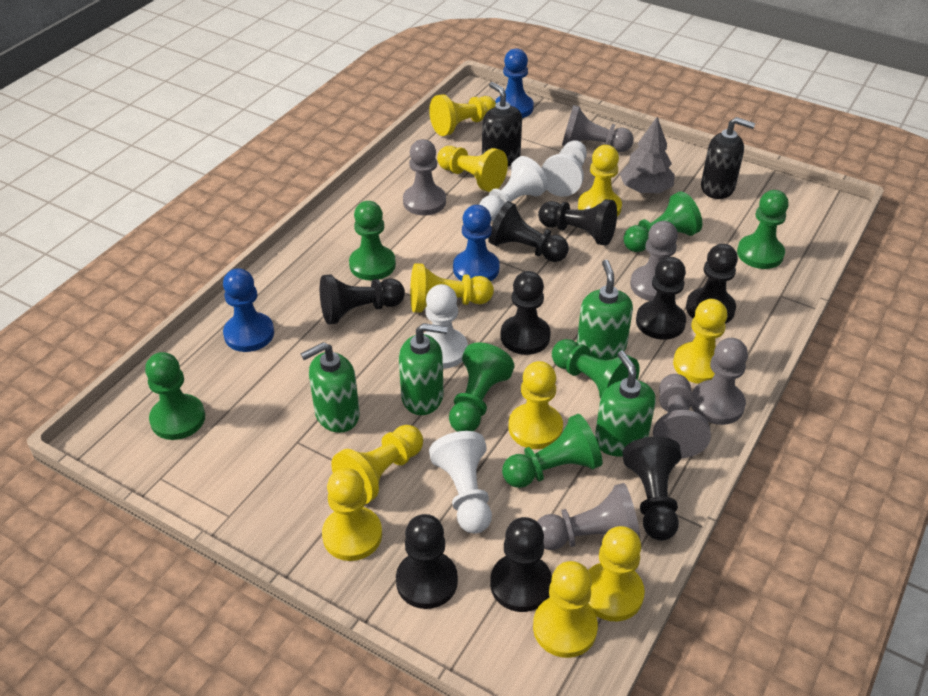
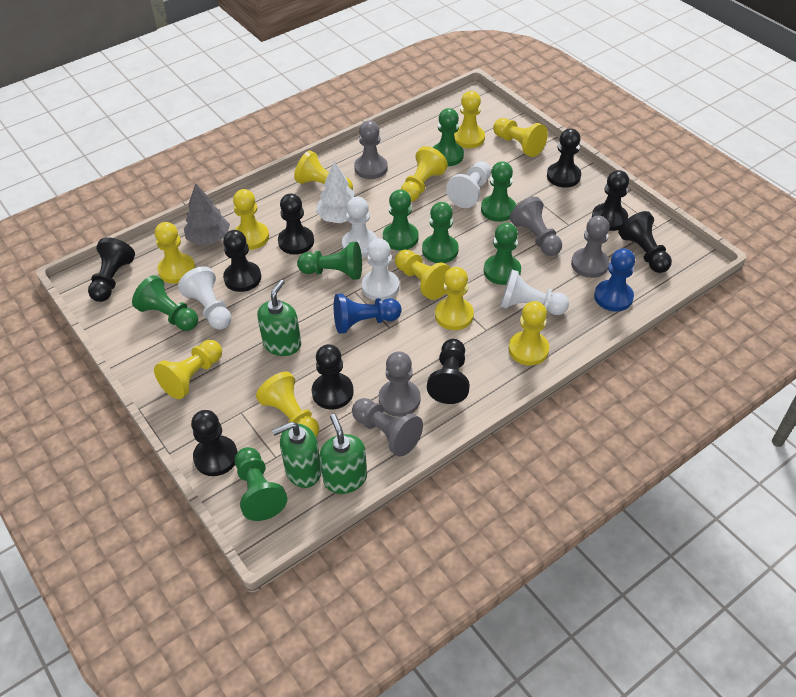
black soap dispenser: [482,82,522,166] [701,117,755,199] = 2 -> none = 0
blue pawn: [223,268,274,352] [453,205,500,281] [495,48,534,118] = 3 -> [334,294,401,334] [594,248,635,312] = 2
green pawn: [145,352,205,440] [349,201,396,280] [449,342,514,432] [502,414,602,488] [552,339,639,399] [624,191,702,252] [737,190,789,269] = 7 -> [132,275,198,331] [235,447,287,521] [297,242,362,280] [383,190,419,251] [422,202,459,263] [433,108,464,166] [481,161,516,222] [484,223,521,285] = 8
green soap dispenser: [301,342,360,433] [399,323,448,415] [577,260,633,360] [595,351,656,457] = 4 -> [257,280,301,356] [272,422,322,488] [319,414,367,494] = 3
grey pawn: [403,139,446,215] [537,483,640,550] [562,105,634,152] [630,221,678,301] [653,374,711,458] [692,338,748,425] = 6 -> [352,398,423,457] [354,121,388,179] [379,351,420,417] [510,197,562,256] [571,216,610,278] = 5
white pawn: [424,284,468,369] [429,431,492,534] [479,156,548,221] [542,140,587,197] = 4 -> [178,266,232,330] [342,197,378,258] [362,238,399,301] [446,161,491,208] [500,270,569,315] = 5
white tree: none = 0 -> [316,162,355,223] = 1
yellow pawn: [322,468,382,561] [331,425,423,504] [410,263,494,313] [429,95,496,136] [437,146,508,192] [509,361,563,449] [533,561,598,658] [578,145,622,216] [588,526,645,621] [673,299,727,384] = 10 -> [154,340,222,399] [155,222,196,284] [233,189,269,250] [256,371,319,437] [294,150,353,190] [395,249,451,300] [401,146,448,202] [435,267,474,330] [454,91,485,148] [493,118,548,157] [509,301,549,365] = 11

